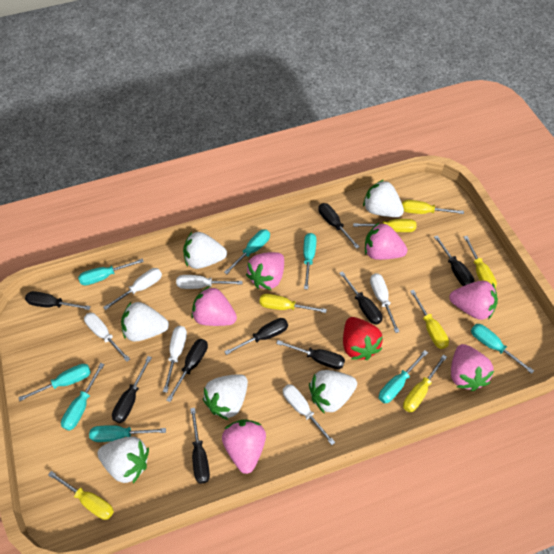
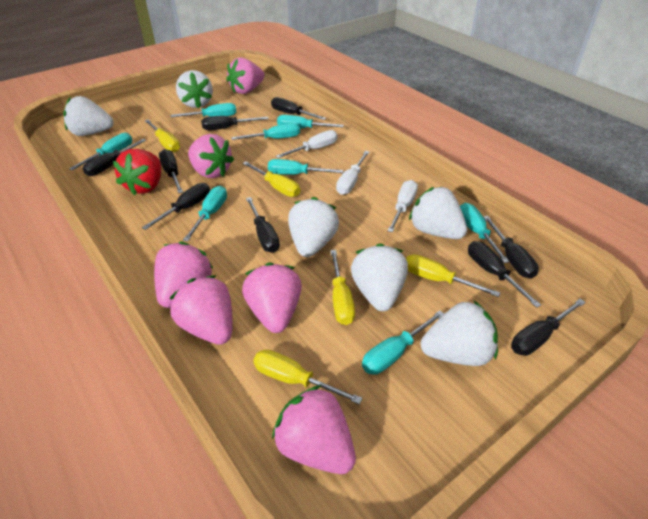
white screwdriver: [84,313,130,362] [103,268,162,310] [163,326,187,393] [176,275,243,289] [283,384,335,445] [370,273,400,333] = 6 -> [276,130,337,158] [336,151,369,195] [387,180,418,233] = 3
yellow screwdriver: [48,471,114,520] [259,294,327,313] [353,219,416,232] [402,200,464,214] [403,354,447,412] [410,290,449,349] [464,236,497,288] = 7 -> [145,119,180,152] [243,161,300,197] [253,349,362,405] [330,250,355,325] [406,254,500,297] = 5

